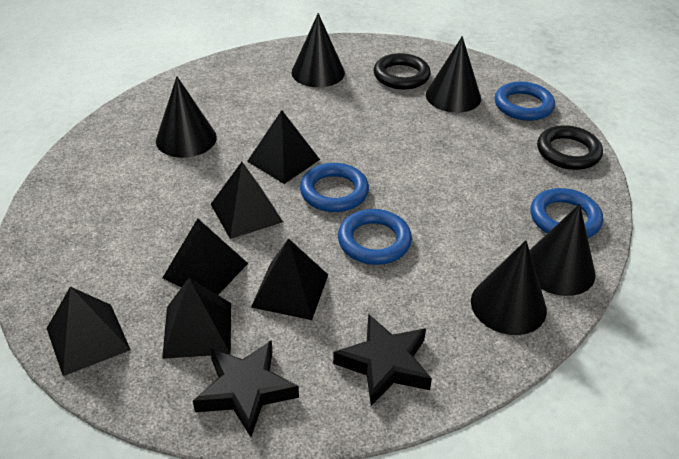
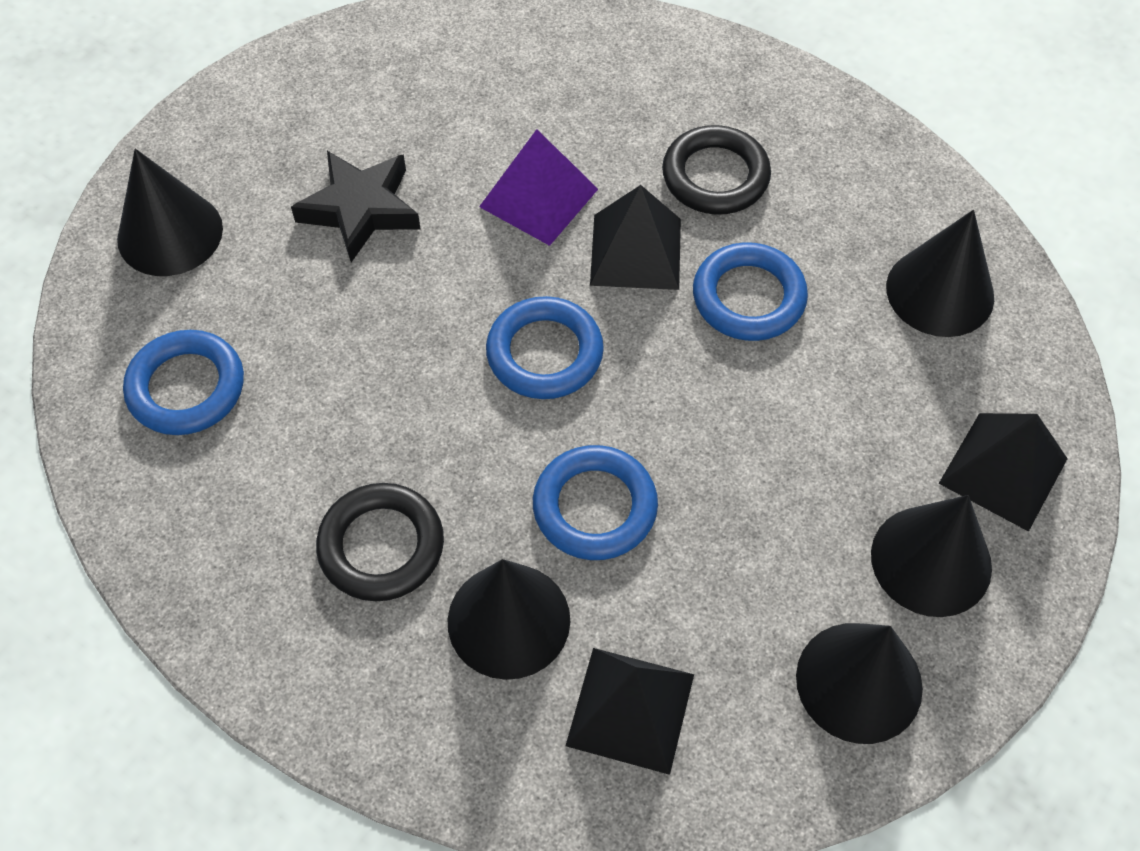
black pyramid: [46,287,131,376] [162,278,231,359] [163,218,248,295] [211,162,283,239] [247,110,320,184] [251,238,328,320] = 6 -> [566,648,694,775] [590,185,681,290] [938,413,1068,532] = 3
black star: [193,340,299,437] [333,314,432,406] = 2 -> [291,151,421,262] = 1
purple pyramid: none = 0 -> [479,129,598,246] = 1

